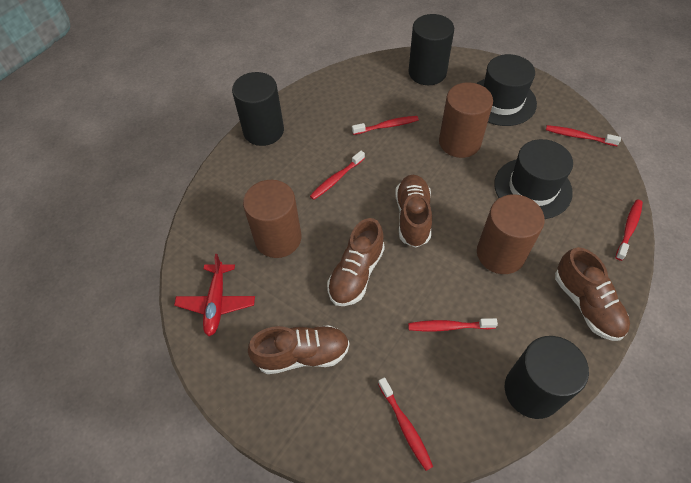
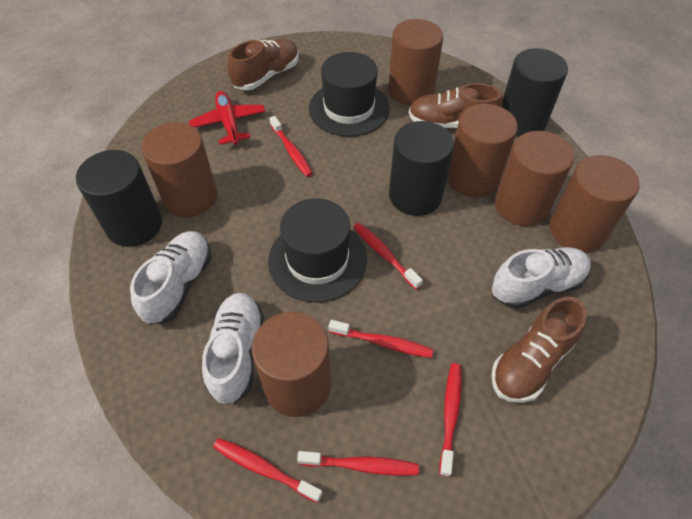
brown cylinder: [243,180,301,258] [439,83,493,158] [477,194,545,274] = 3 -> [141,122,217,217] [252,312,331,417] [389,19,443,106] [448,104,518,197] [495,131,574,226] [550,155,640,252] = 6
brown shoe: [248,325,350,374] [327,218,385,306] [395,175,432,248] [555,247,630,341] = 4 -> [228,39,299,90] [409,83,503,128] [491,296,587,403] = 3
white shoe: none = 0 -> [130,231,211,325] [202,293,264,405] [492,247,591,309] = 3

